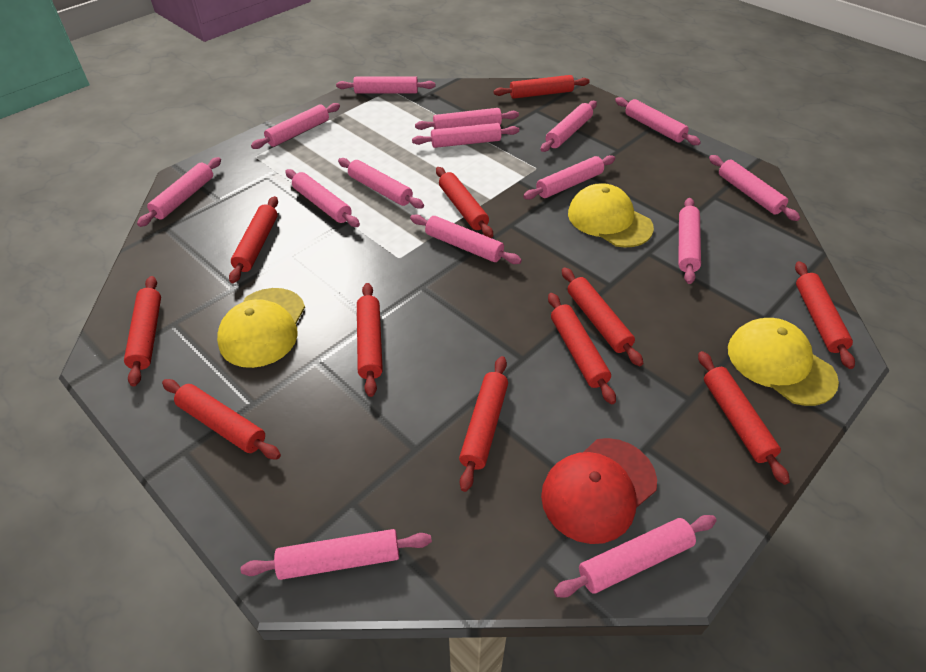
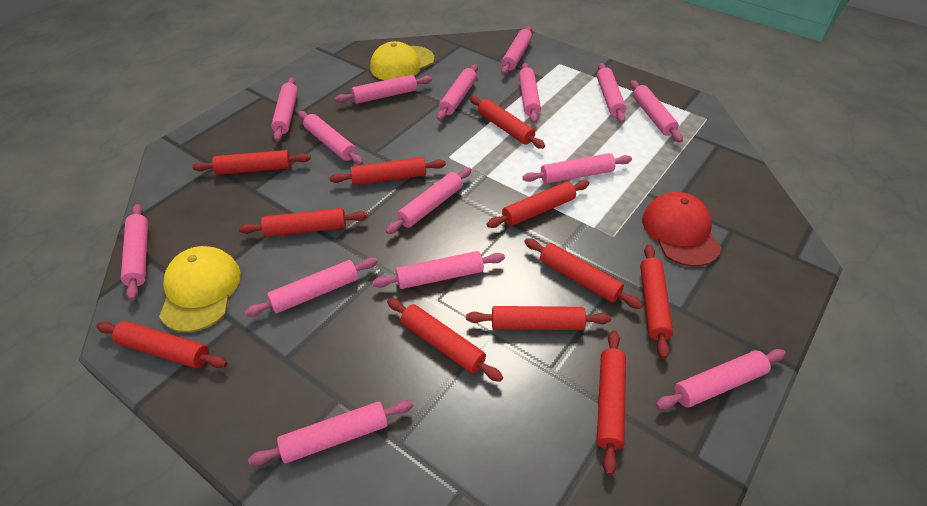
yellow cap: [217,288,305,368] [568,183,654,248] [728,318,839,406] = 3 -> [159,246,241,332] [370,41,434,80] = 2

